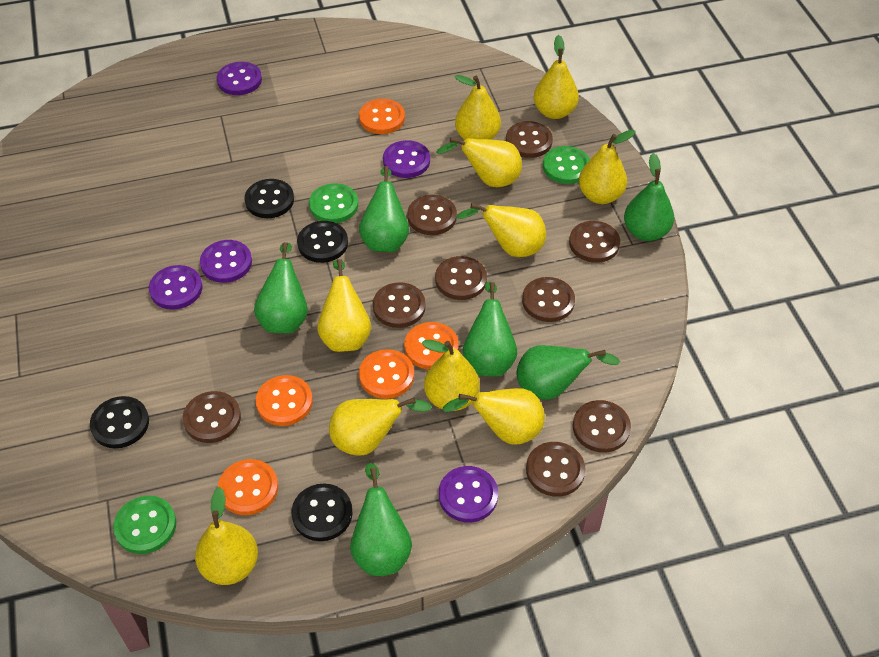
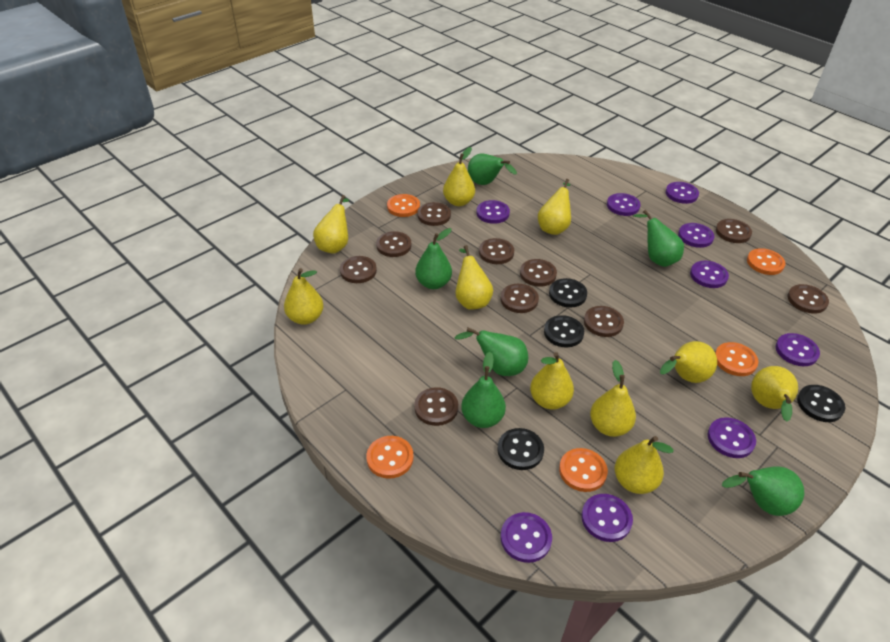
brown button: [183,391,241,443] [373,282,426,328] [407,195,457,235] [435,256,487,300] [506,121,553,158] [522,277,575,322] [526,442,585,497] [569,221,620,263] [573,400,631,453] = 9 -> [340,256,377,283] [376,231,411,257] [414,387,458,426] [417,202,451,226] [479,238,514,264] [500,284,539,313] [520,259,557,287] [584,306,624,337] [716,219,752,243] [788,284,829,314] = 10
green button: [113,496,176,554] [309,183,358,223] [543,146,590,184] = 3 -> none = 0
purple button: [149,265,202,310] [200,240,252,283] [217,62,262,95] [383,140,430,178] [439,466,498,523] = 5 -> [476,200,510,224] [501,512,552,563] [581,494,633,542] [607,193,641,216] [666,182,699,204] [678,223,714,248] [690,261,729,288] [708,417,756,458] [776,333,820,366] = 9

